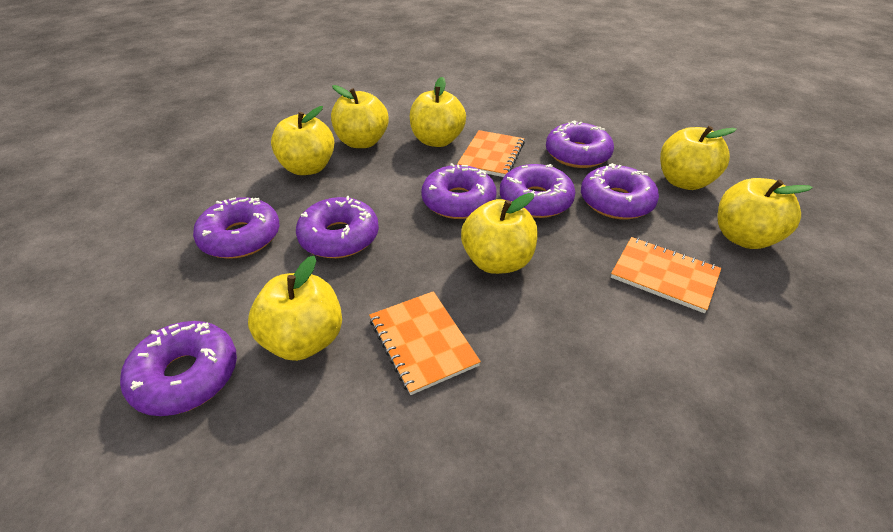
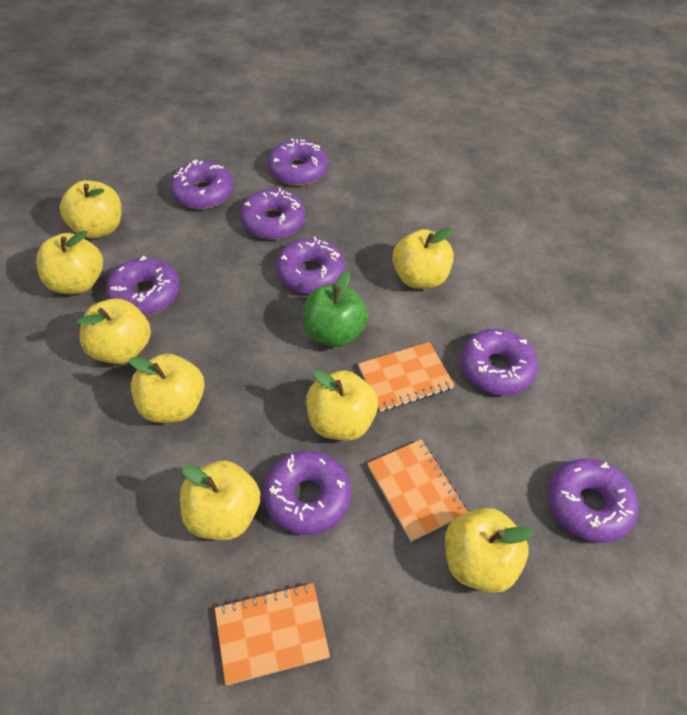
green apple: none = 0 -> [303,271,368,347] = 1
purple donut: [120,321,237,416] [193,197,280,259] [296,196,379,258] [421,163,496,219] [500,164,576,218] [546,120,614,168] [581,163,659,219] = 7 -> [106,256,180,316] [170,160,234,209] [240,188,305,240] [264,450,351,535] [268,138,328,186] [276,237,345,294] [461,329,538,395] [548,459,638,543] = 8
yellow apple: [248,256,342,361] [271,106,334,175] [331,85,389,148] [410,77,466,147] [461,193,538,274] [660,126,737,190] [717,178,813,249] = 7 -> [36,230,103,294] [60,180,121,239] [77,298,151,364] [129,354,205,423] [180,460,260,540] [306,370,378,441] [392,228,454,289] [445,508,533,593] = 8

